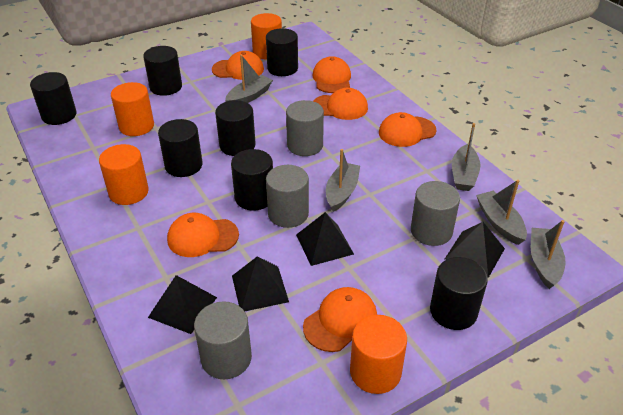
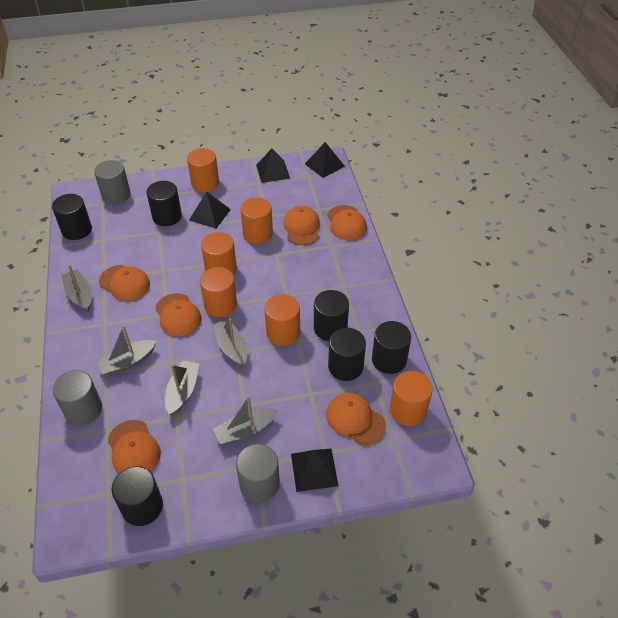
black cylinder: [30,72,76,125] [143,46,182,96] [158,119,203,177] [215,100,256,156] [231,149,273,211] [266,28,298,76] [430,257,488,330] = 7 -> [52,194,92,240] [111,466,163,526] [146,181,182,226] [314,290,349,341] [328,328,366,381] [372,321,411,374] = 6
grey cylinder: [194,301,252,379] [266,165,309,228] [286,100,324,156] [411,181,460,246] = 4 -> [53,370,102,426] [94,160,131,205] [236,444,280,503] = 3
orange cylinder: [99,144,149,205] [111,82,154,136] [251,13,282,60] [350,315,407,394] = 4 -> [187,148,219,192] [200,267,237,317] [201,232,237,275] [240,197,273,244] [264,294,300,346] [390,371,433,426] = 6

